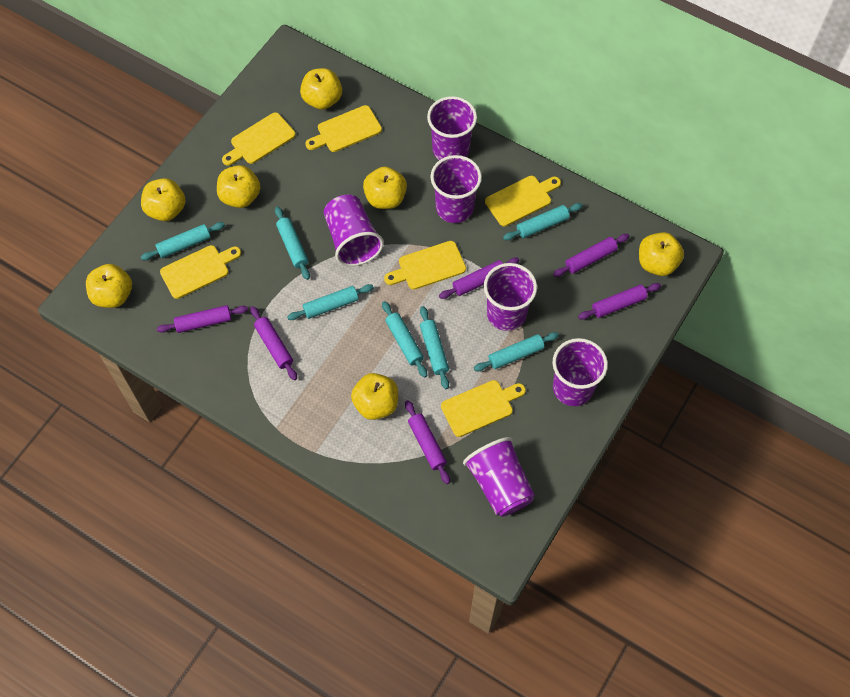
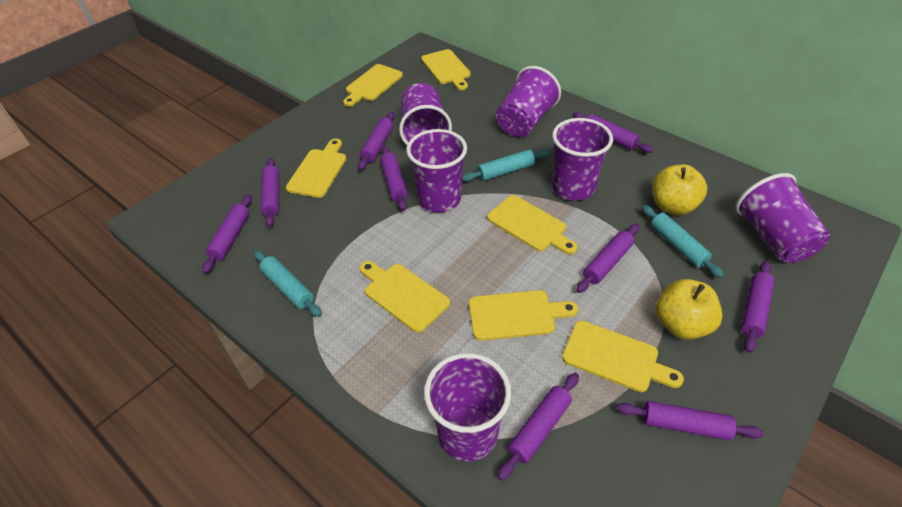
purple rolling pin: [157,305,248,333] [250,306,297,380] [405,400,450,484] [439,258,520,299] [553,234,629,277] [578,283,661,320] = 6 -> [202,194,252,274] [261,158,279,227] [358,112,395,170] [380,145,408,211] [498,373,579,481] [573,112,653,153] [576,224,639,293] [617,401,764,441] [741,261,775,353] = 9
turquoise rolling pin: [141,222,225,260] [275,207,310,280] [287,284,374,320] [382,301,427,378] [420,306,449,389] [474,332,559,371] [503,203,583,240] = 7 -> [254,250,322,317] [462,149,549,182] [641,205,724,278] = 3
yellow apple: [86,264,132,308] [141,178,185,221] [217,165,261,208] [300,68,342,110] [351,373,398,420] [363,167,407,209] [639,232,684,276] = 7 -> [652,164,707,215] [656,279,723,340] = 2
yellow cutting board: [160,245,241,299] [222,112,295,166] [305,105,382,152] [384,241,466,290] [441,380,526,437] [485,176,561,227] = 6 -> [286,139,346,198] [343,64,403,107] [360,261,450,333] [421,49,471,90] [469,290,578,341] [487,195,577,254] [562,320,684,392] = 7

